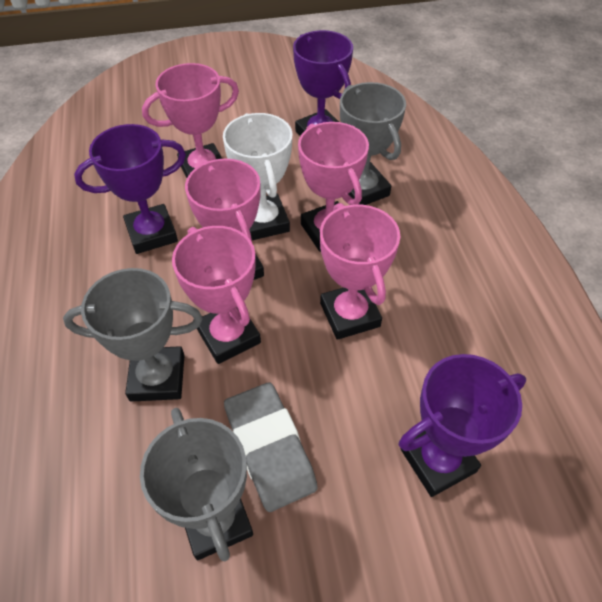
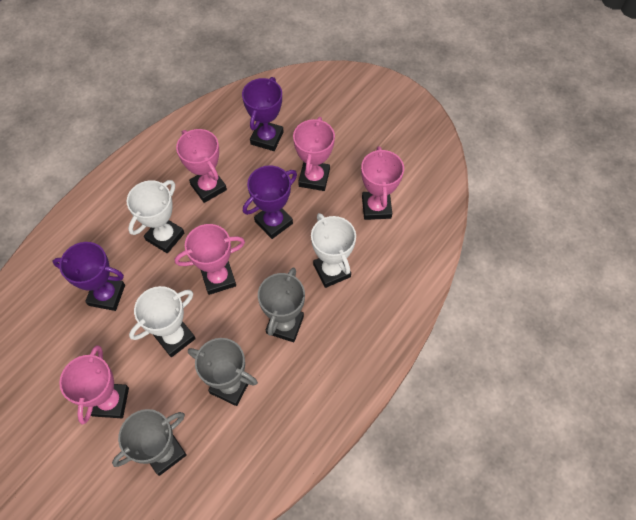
grey eraser: [224,382,318,512] = 1 -> none = 0
white trophy: [223,113,292,240] = 1 -> [127,180,184,253] [129,286,196,357] [311,213,356,288] = 3

